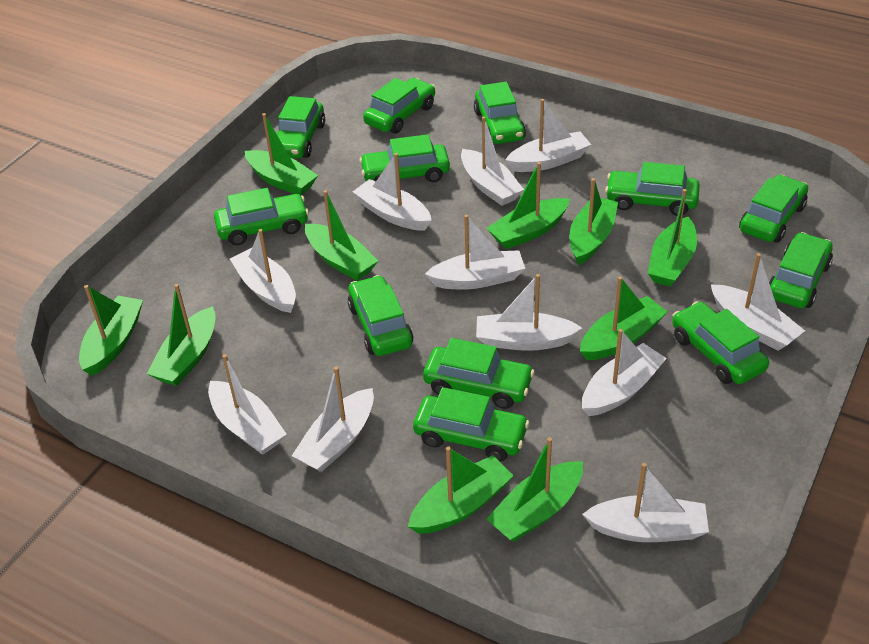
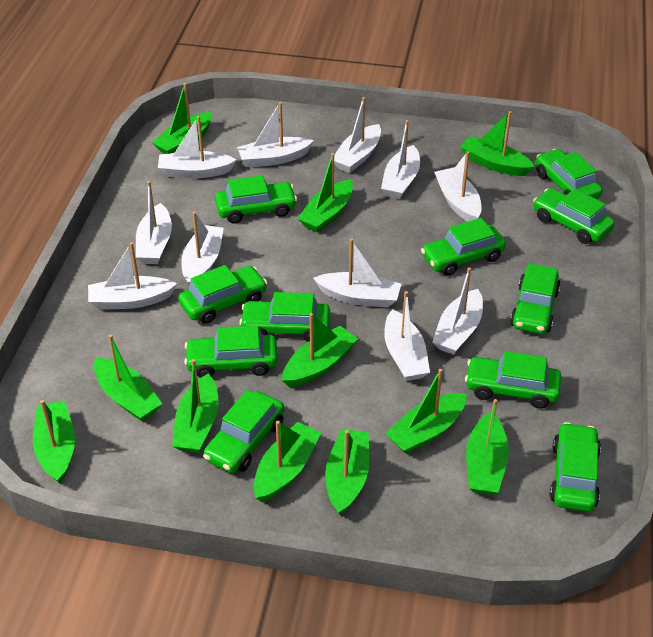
green boat: [79,285,143,376] [147,284,216,386] [245,113,318,195] [305,190,378,281] [408,446,514,534] [486,162,570,249] [487,437,583,542] [570,178,618,265] [580,276,668,360] [648,189,697,287] = 10 -> [33,400,75,484] [94,335,162,421] [152,83,212,154] [172,359,219,453] [254,421,321,502] [282,313,358,387] [298,153,353,233] [325,429,369,515] [385,369,467,454] [460,111,535,176] [466,399,509,495] = 11
green car: [214,188,309,245] [277,96,325,158] [348,275,414,356] [359,134,450,182] [363,78,435,134] [413,387,529,462] [423,338,535,409] [474,82,526,144] [605,162,700,216] [672,301,769,384] [739,175,808,243] [769,232,833,308] = 12 -> [178,265,267,324] [184,325,278,378] [203,390,284,473] [215,175,297,224] [239,292,330,342] [421,218,506,276] [465,351,561,409] [510,263,561,334] [533,188,615,244] [536,149,603,199] [550,422,601,512] = 11

